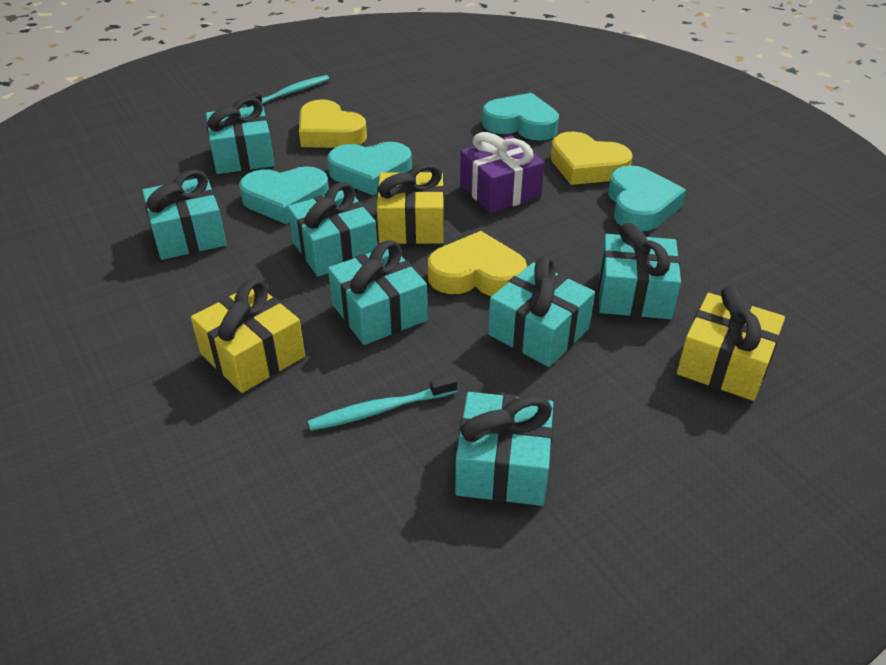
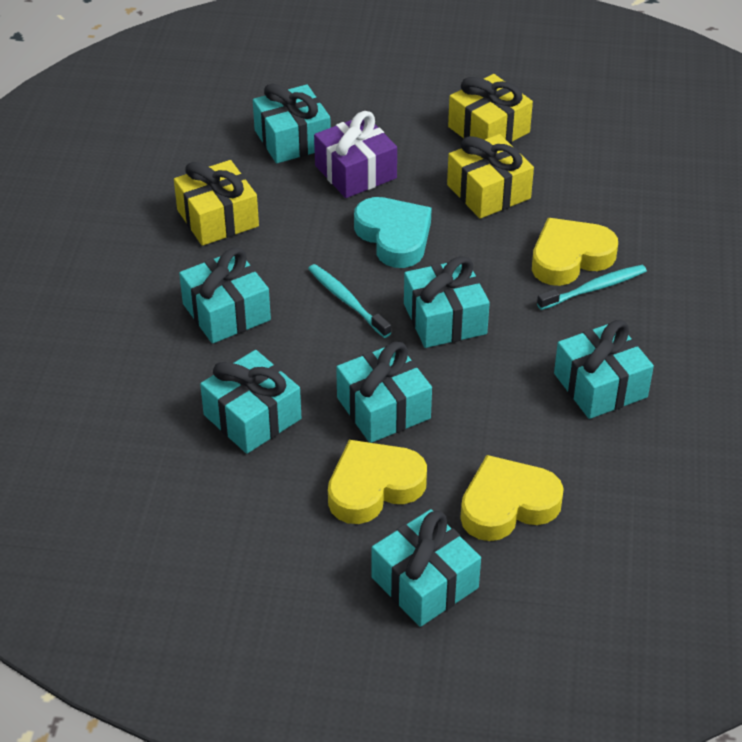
turquoise heart: [239,166,329,224] [327,142,412,196] [482,93,559,141] [608,165,686,231] = 4 -> [354,197,432,268] = 1

